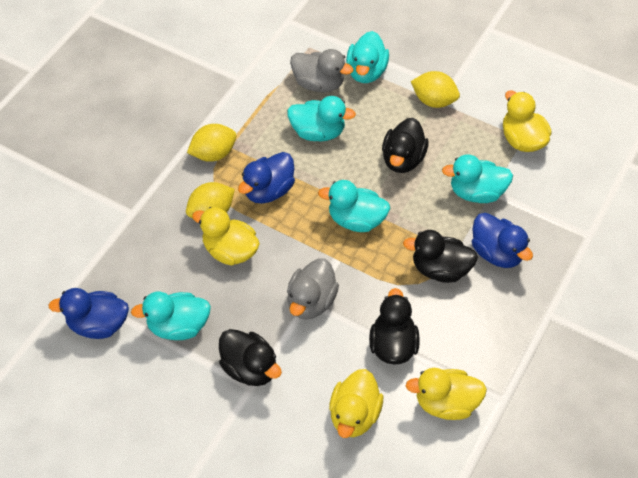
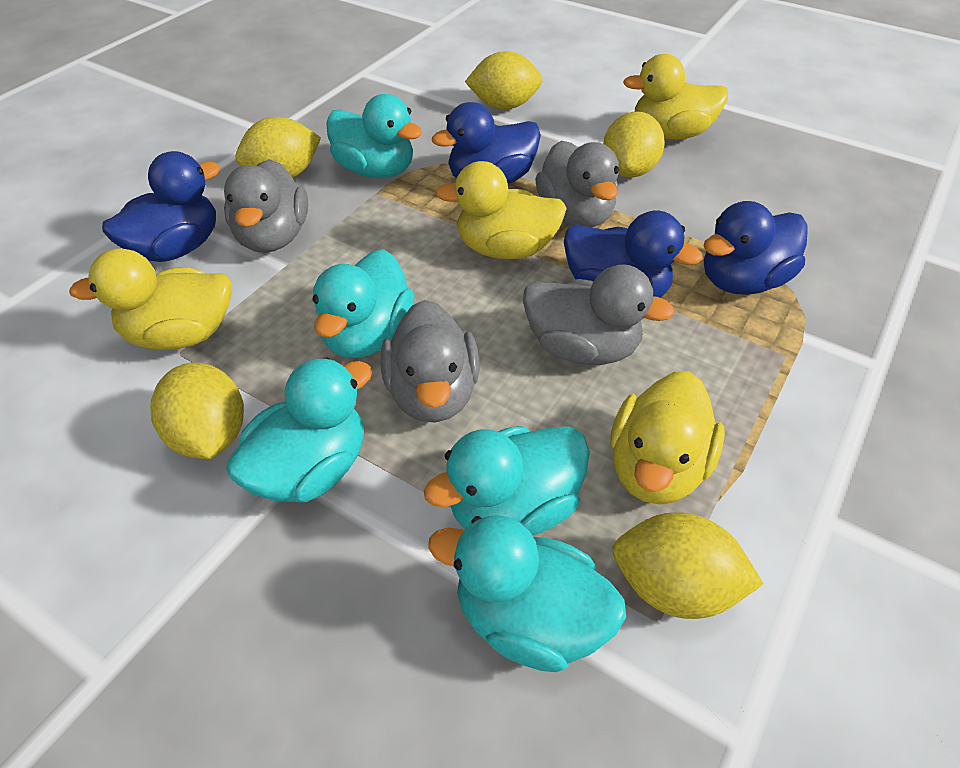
black duck: [219,329,282,386] [369,288,420,364] [382,118,429,173] [403,230,478,283] = 4 -> none = 0
blue duck: [48,288,129,339] [238,152,295,204] [472,213,533,268] = 3 -> [102,151,220,262] [432,102,541,184] [564,211,703,298] [704,201,808,295] = 4
grey duck: [287,258,339,320] [290,49,353,92] = 2 -> [224,159,308,253] [380,300,480,423] [523,264,675,365] [535,141,619,227] = 4
yellow lemon: [186,182,235,218] [187,124,237,162] [411,71,460,108] = 3 -> [150,363,244,459] [235,117,321,178] [465,51,543,110] [603,112,665,178] [612,512,763,619] = 5

